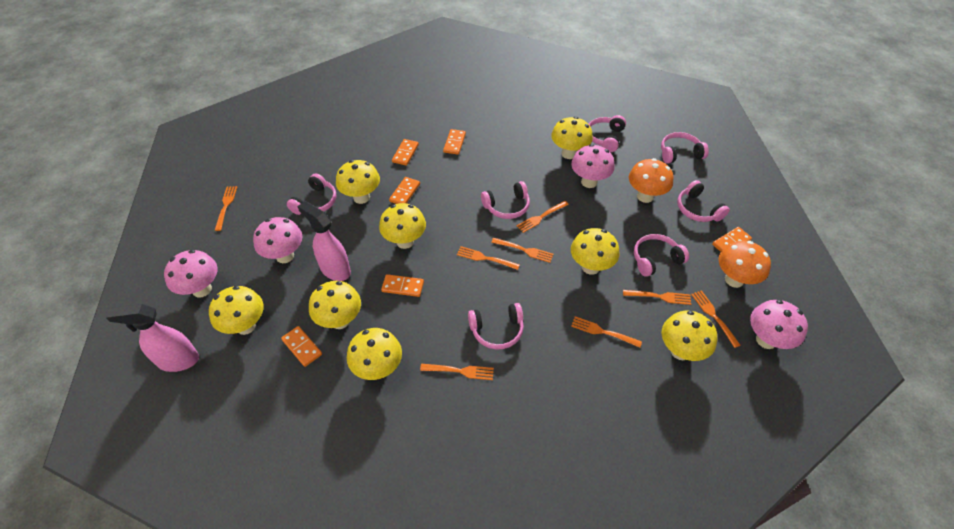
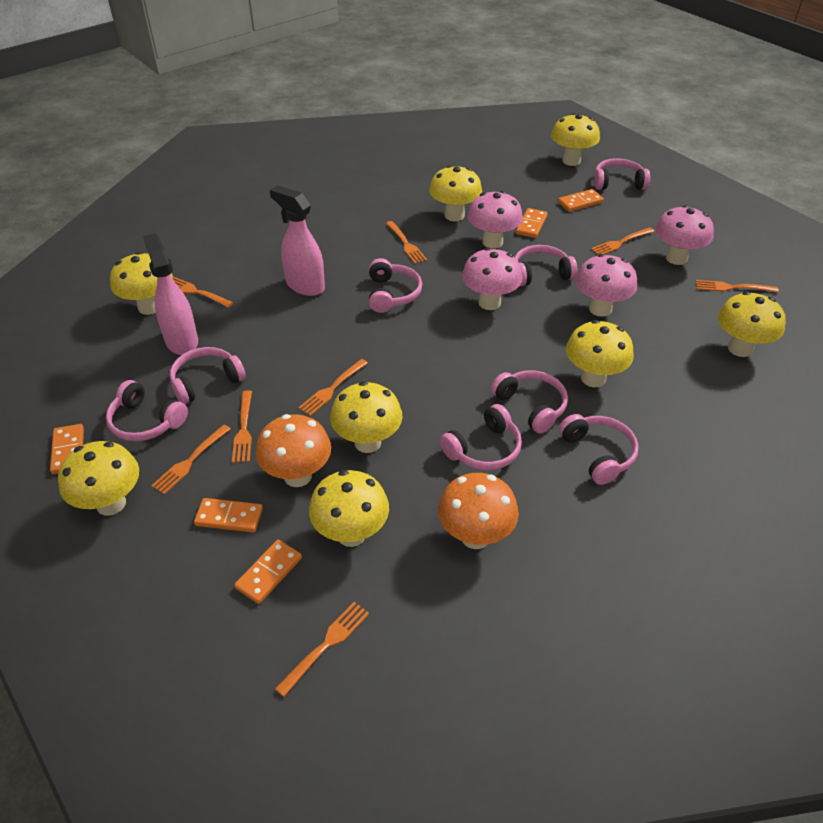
orange domino: [281,326,322,367] [381,274,424,297] [389,177,420,204] [392,139,419,166] [443,129,466,155] [712,227,752,252] = 6 -> [50,424,84,474] [194,498,263,532] [234,540,302,604] [516,208,548,238] [558,189,604,212] = 5
pink headphones: [287,173,337,215] [468,303,524,350] [481,181,530,219] [589,115,626,152] [634,234,689,277] [661,132,709,164] [677,180,730,222] = 7 -> [106,380,188,441] [170,347,246,404] [369,258,422,313] [440,404,522,470] [491,370,568,434] [515,245,577,286] [559,414,639,485] [594,158,650,190] = 8

